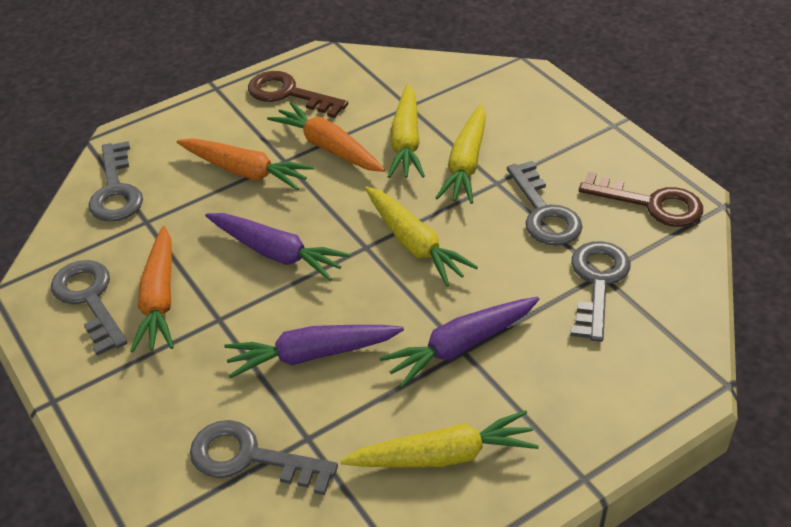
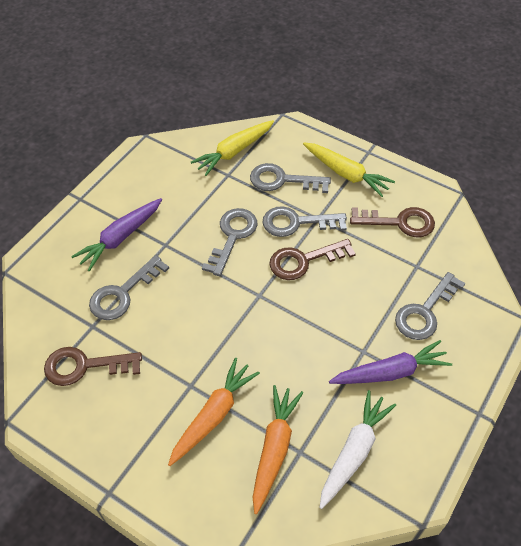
brown key: [248,71,348,118] [579,172,703,227] = 2 -> [44,347,142,386] [269,239,356,280] [350,207,435,237] = 3
orange carrot: [130,226,174,353] [176,138,314,190] [267,102,385,172] = 3 -> [168,358,260,466] [253,385,303,514] = 2
purple carrot: [205,213,350,281] [224,325,404,378] [379,297,539,388] = 3 -> [71,198,162,272] [329,340,452,384] = 2
white carrot: none = 0 -> [320,390,396,509] = 1
yellow carrot: [340,410,539,468] [365,186,478,286] [388,84,425,178] [436,105,486,204] = 4 -> [191,120,274,176] [303,143,395,197] = 2

